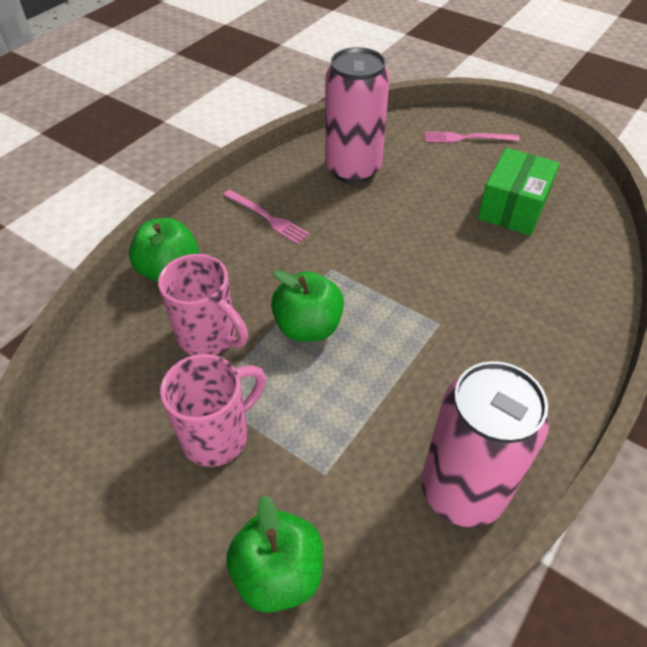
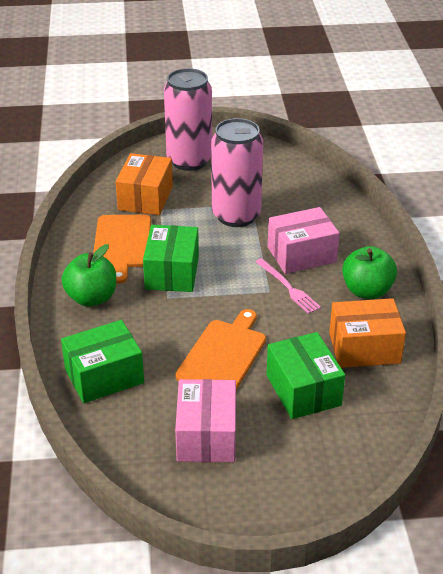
green apple: [129,218,199,282] [227,495,323,613] [271,270,344,342] = 3 -> [62,244,116,307] [342,246,397,299] = 2
green box: [478,148,560,236] = 1 -> [61,320,144,403] [143,225,199,292] [267,332,345,419] = 3
orange box: none = 0 -> [116,153,173,215] [329,298,406,368] = 2
orange cutting board: none = 0 -> [93,215,151,284] [175,309,266,390] = 2
pink box: none = 0 -> [175,379,236,462] [268,207,339,274] = 2
pink fork: [223,190,310,244] [424,132,520,143] = 2 -> [255,258,321,314] = 1
pink mug: [158,254,248,356] [160,354,266,467] = 2 -> none = 0

